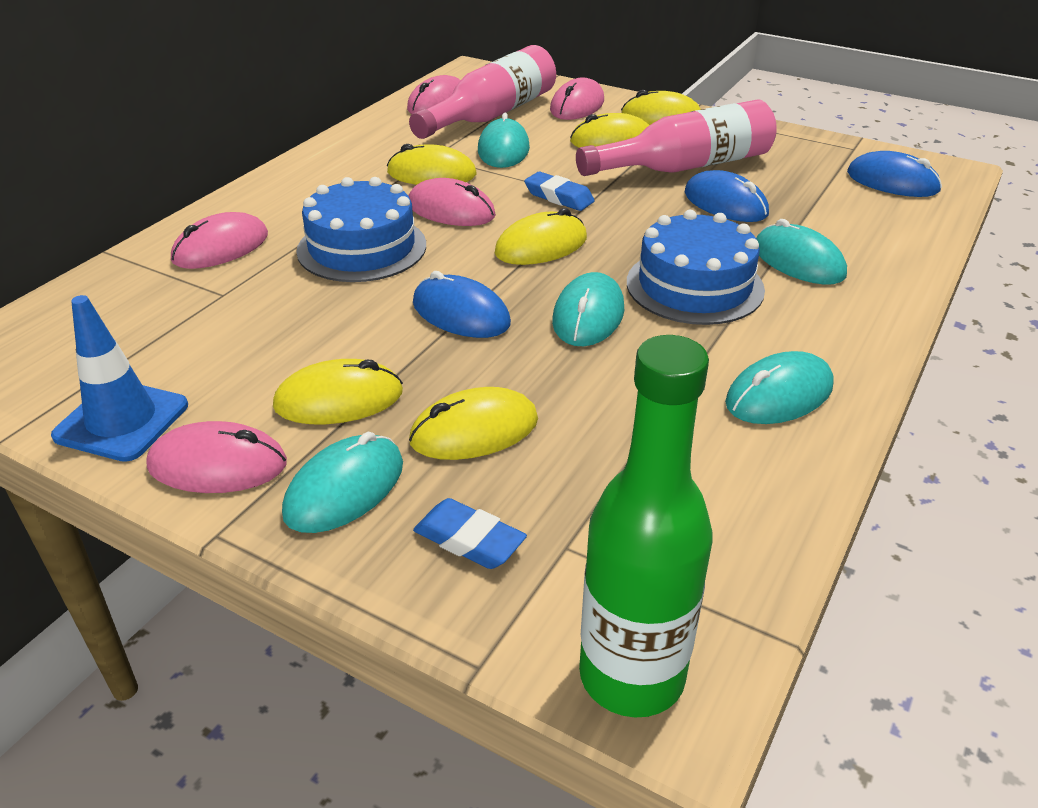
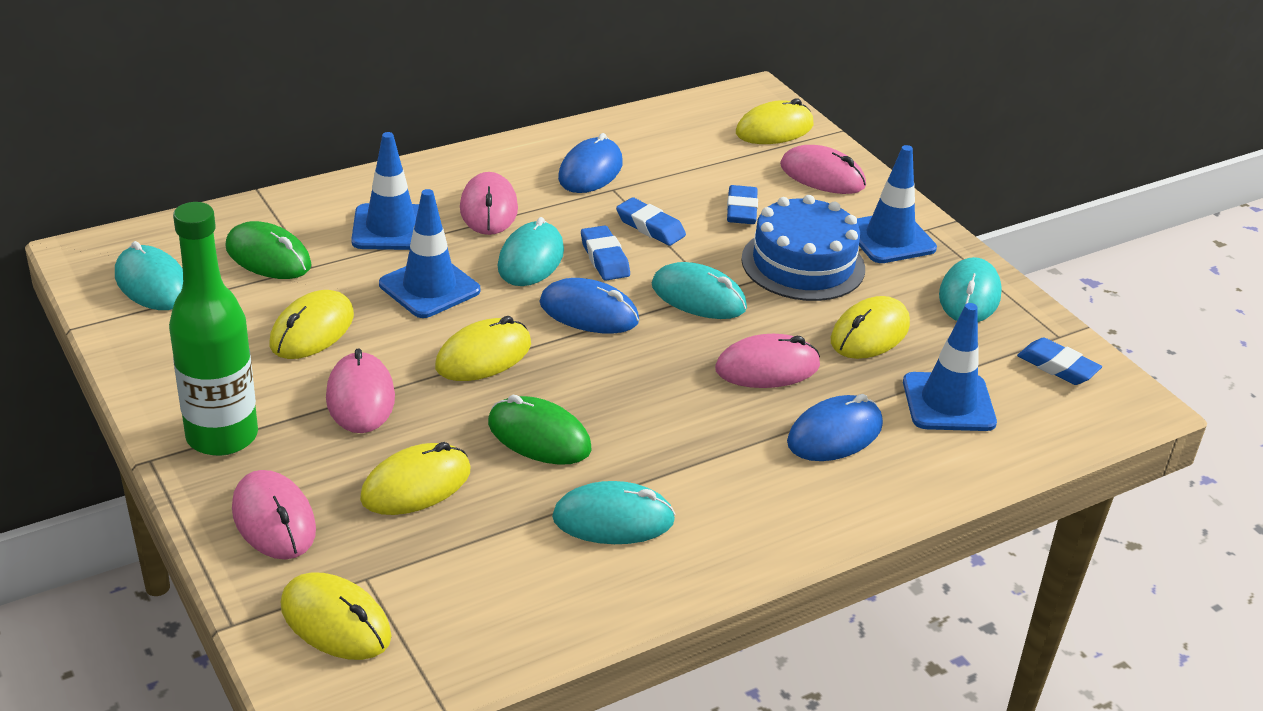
blue cake: [296,177,426,282] [627,210,765,325] = 2 -> [741,195,865,301] = 1
blue eraser: [413,498,527,569] [524,172,595,211] = 2 -> [581,225,630,280] [616,197,686,246] [727,185,758,224] [1017,338,1102,385] = 4
blue traffic cone: [51,295,188,462] = 1 -> [351,132,419,250] [379,189,480,318] [857,145,937,263] [903,303,997,431] = 4
green mouse: none = 0 -> [225,221,311,279] [488,395,592,465] = 2
pink bottle: [409,45,556,139] [576,99,777,176] = 2 -> none = 0

